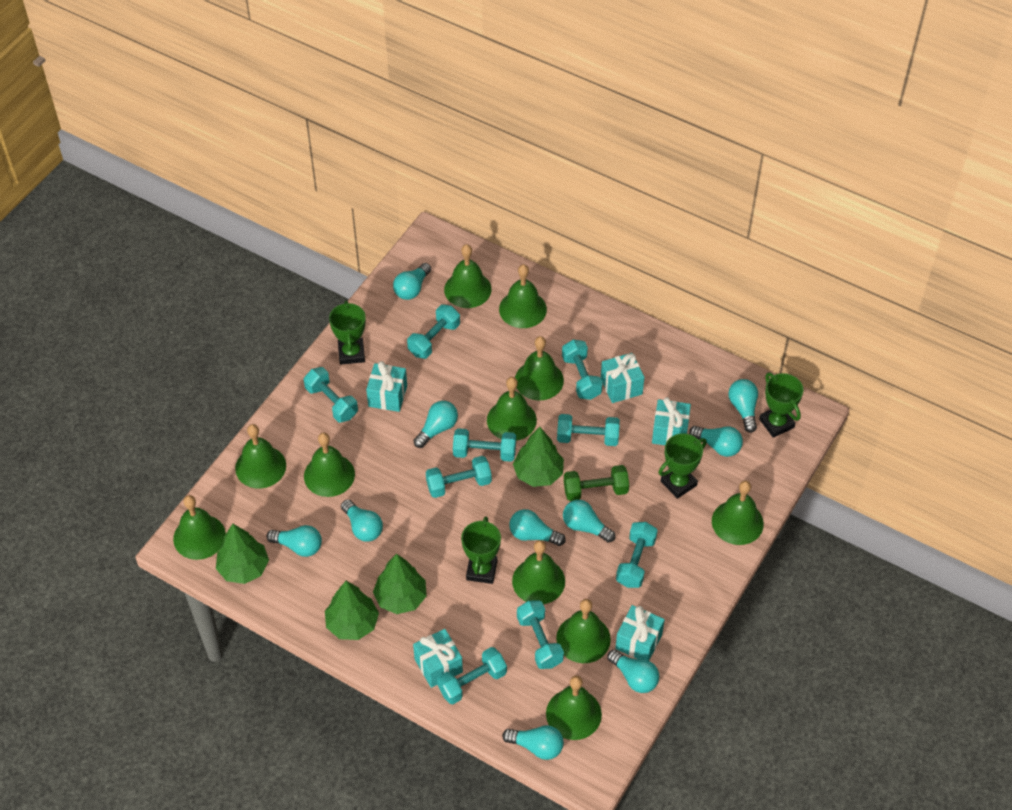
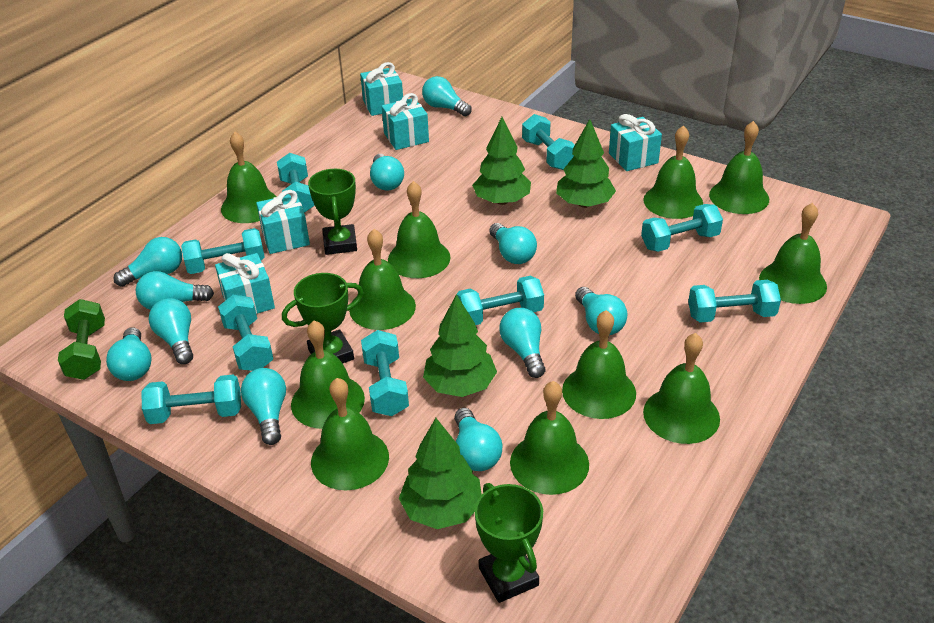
green trophy: [329,301,366,364] [461,516,501,584] [658,433,707,499] [759,373,803,438] = 4 -> [282,273,364,363] [308,169,357,255] [474,483,543,603] = 3
turquoise light bulb: [266,525,322,557] [341,499,383,542] [393,263,431,300] [413,401,458,448] [502,725,564,760] [509,509,566,546] [563,500,616,543] [607,649,659,693] [689,426,743,457] [728,379,758,433] = 10 -> [106,327,152,381] [113,237,182,287] [136,271,214,310] [149,298,193,364] [241,368,286,445] [370,154,404,190] [422,76,472,116] [454,408,502,471] [489,223,537,264] [499,308,545,378] [575,287,627,335] = 11

